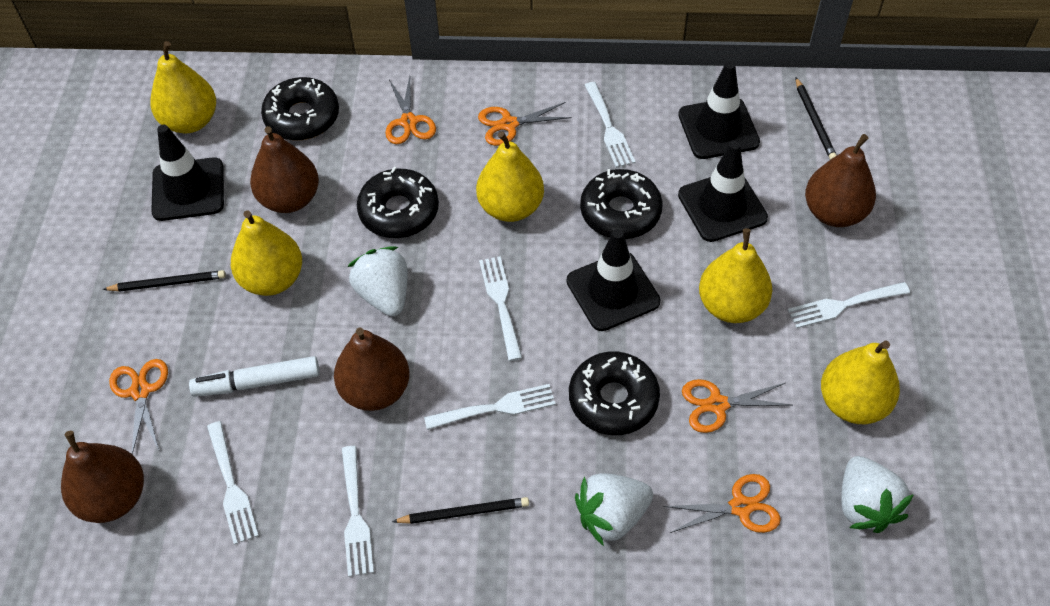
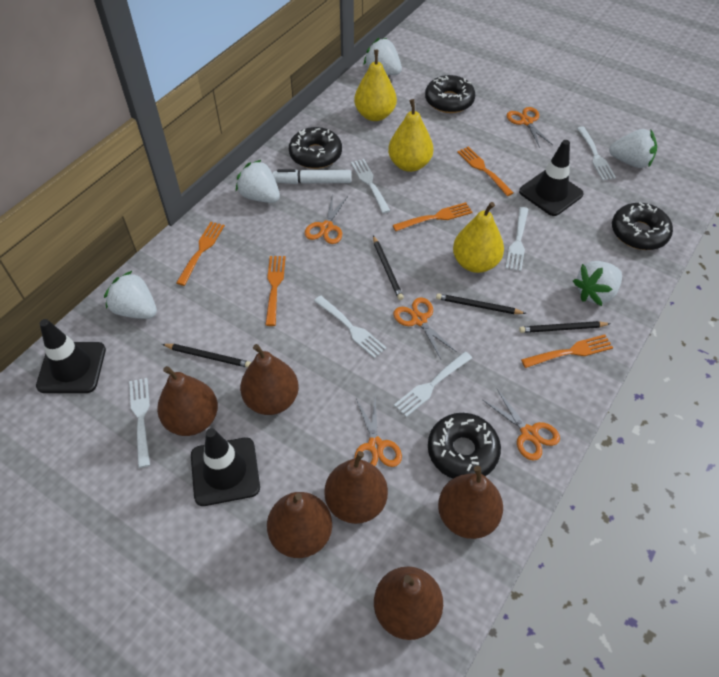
black pencil: [102,270,226,292] [392,497,529,524] [795,77,837,160] = 3 -> [162,344,251,368] [373,236,404,300] [436,293,527,314] [519,321,611,333] = 4
black traffic cone: [151,124,224,221] [566,229,661,331] [678,61,760,159] [678,141,768,242] = 4 -> [36,319,106,393] [191,428,260,506] [519,140,584,216] = 3
brown pear: [61,431,144,523] [250,126,319,213] [334,327,410,411] [805,134,876,227] = 4 -> [157,366,218,436] [240,344,299,415] [267,492,332,558] [324,451,388,524] [374,566,443,640] [438,466,503,539] = 6
orange fork: none = 0 -> [176,222,225,286] [265,256,286,326] [393,202,473,231] [457,146,514,196] [521,335,613,368] = 5
white strawberry: [347,246,408,316] [575,473,653,546] [841,456,914,533] = 3 -> [104,271,157,319] [236,160,280,203] [364,38,402,75] [573,261,622,306] [609,129,657,168] = 5
yellow pear: [150,41,216,133] [231,210,302,296] [476,131,544,222] [699,228,772,323] [821,341,900,424] = 5 -> [354,50,397,121] [388,99,433,172] [453,202,504,273] = 3

